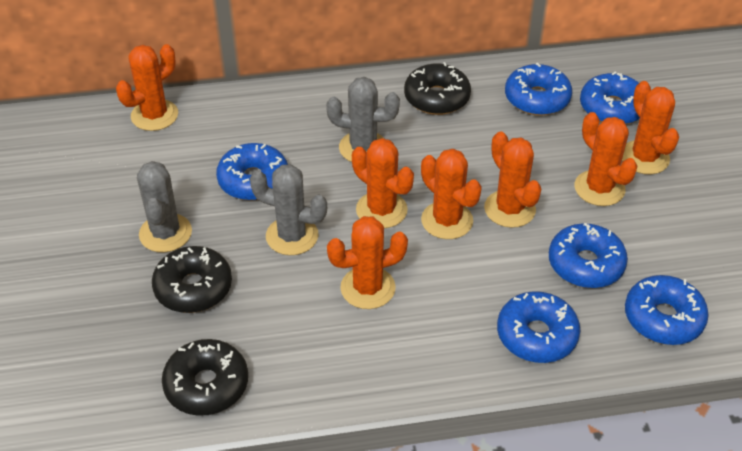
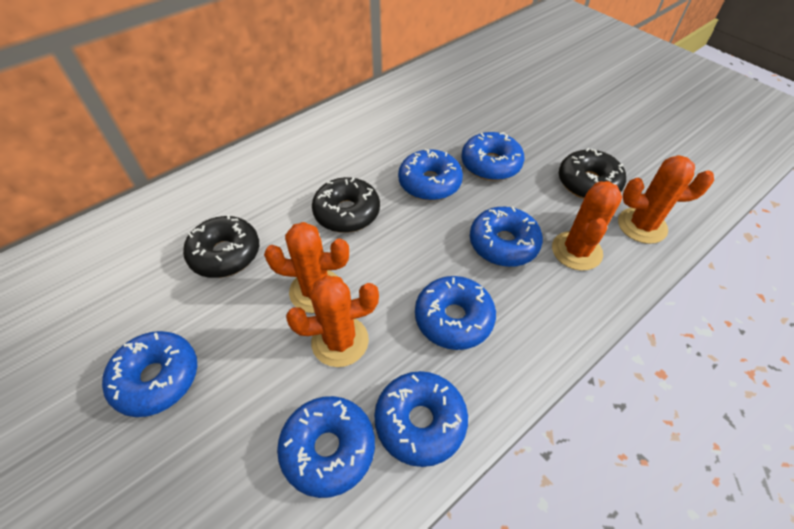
blue donut: [216,143,288,201] [497,291,580,363] [505,63,572,116] [549,223,628,288] [580,72,640,124] [625,275,709,345] = 6 -> [102,331,197,417] [277,396,375,498] [374,371,468,467] [398,149,463,201] [415,276,496,350] [461,132,525,181] [470,207,543,267] = 7
grey cactus: [137,161,192,252] [250,164,327,255] [326,77,400,162] = 3 -> none = 0
orange cactus: [116,44,178,131] [327,216,408,309] [352,138,414,228] [421,149,482,239] [484,132,541,228] [574,112,637,206] [622,81,679,174] = 7 -> [264,222,349,313] [286,275,379,367] [552,181,622,271] [618,155,714,244] = 4

